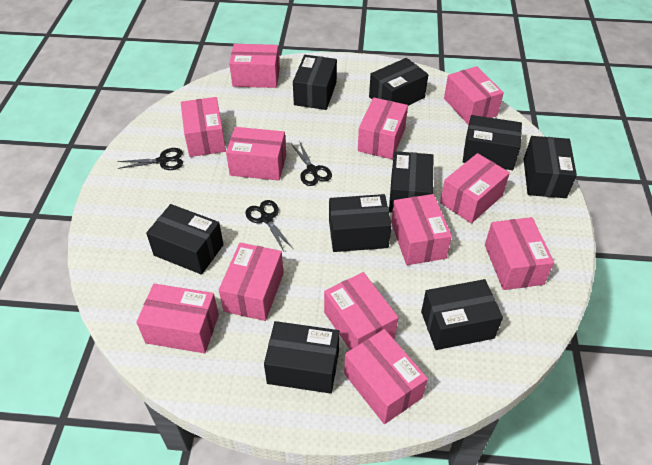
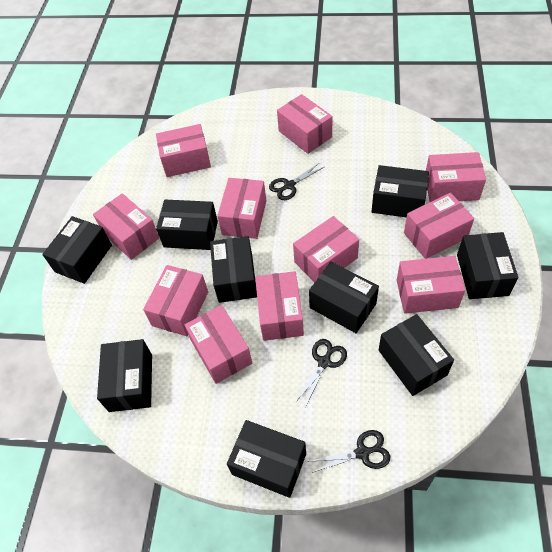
pink box: [136,284,219,353] [181,97,226,157] [219,243,284,321] [226,127,286,181] [229,44,280,88] [324,272,399,350] [344,329,428,424] [358,97,408,159] [391,194,452,265] [440,153,510,223] [444,66,504,125] [485,217,554,290] = 12 -> [93,193,159,260] [143,265,208,336] [156,124,211,177] [185,305,252,384] [217,178,266,239] [255,271,304,341] [277,94,332,154] [293,216,359,282] [397,256,465,314] [404,193,474,259] [426,152,486,202] = 11

